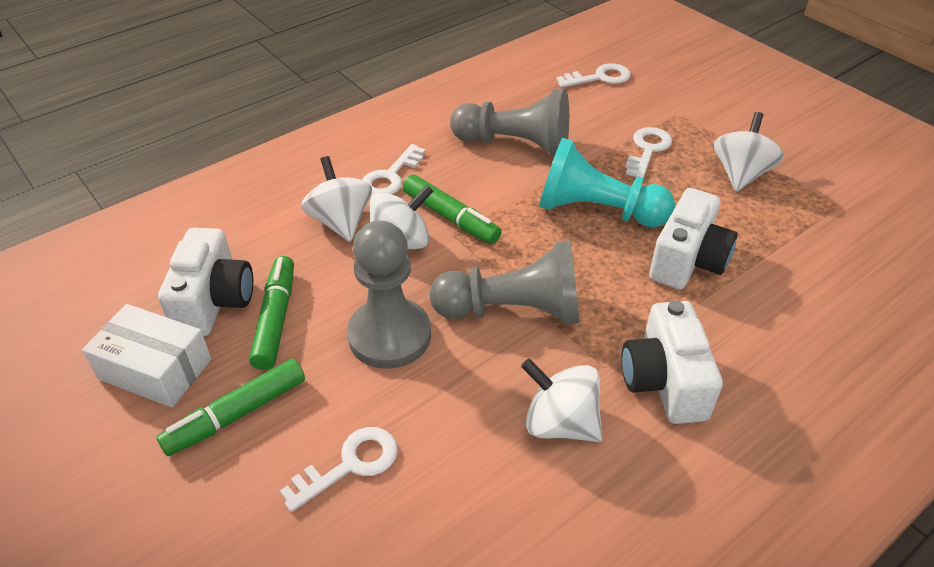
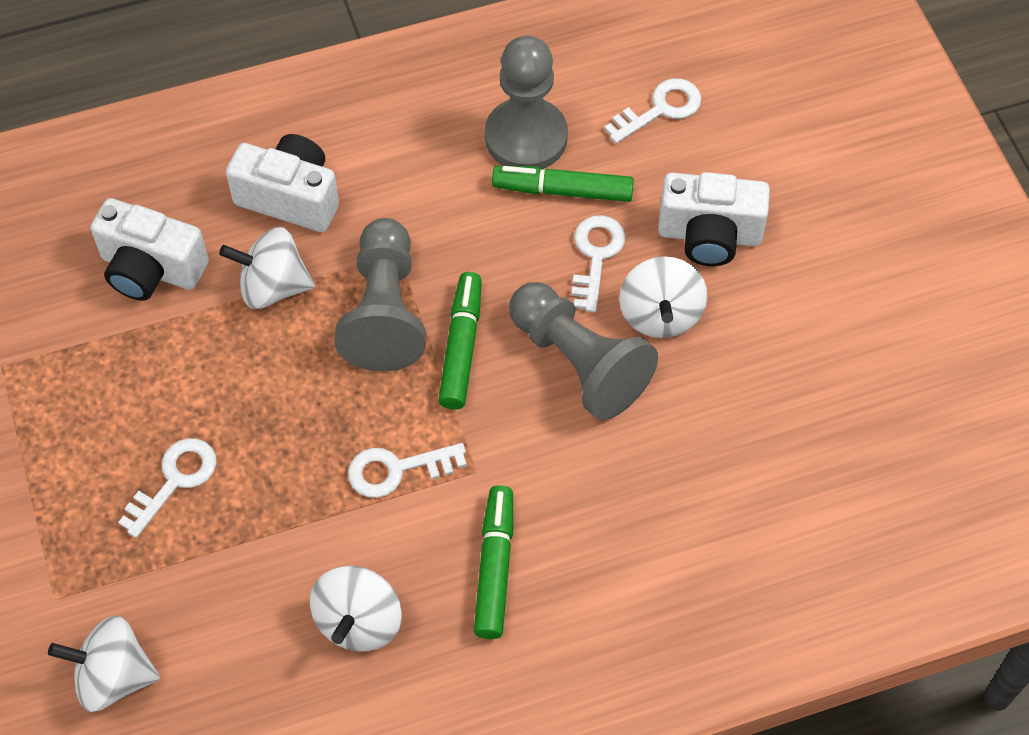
turquoise pawn: [539,138,675,227] = 1 -> none = 0
white box: [82,304,212,408] = 1 -> none = 0

